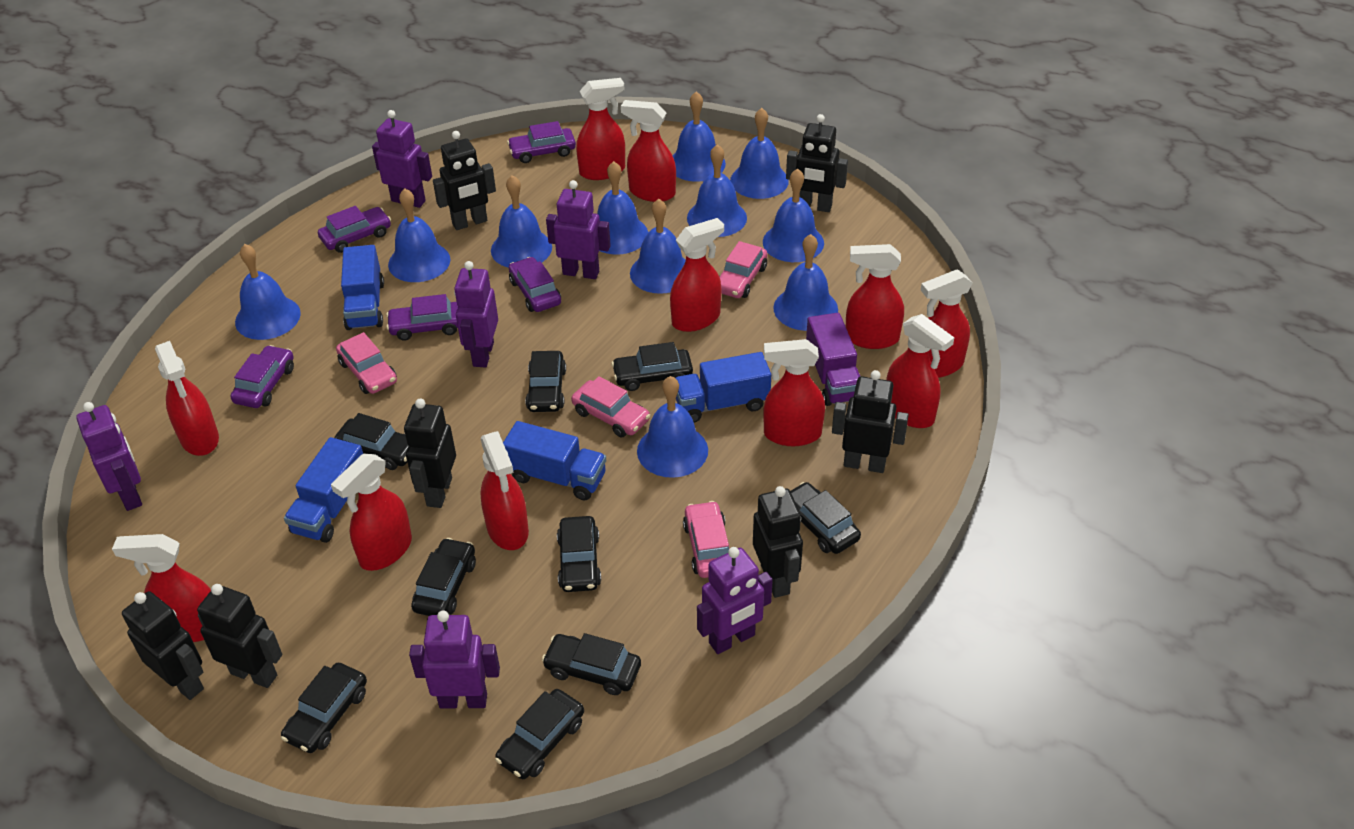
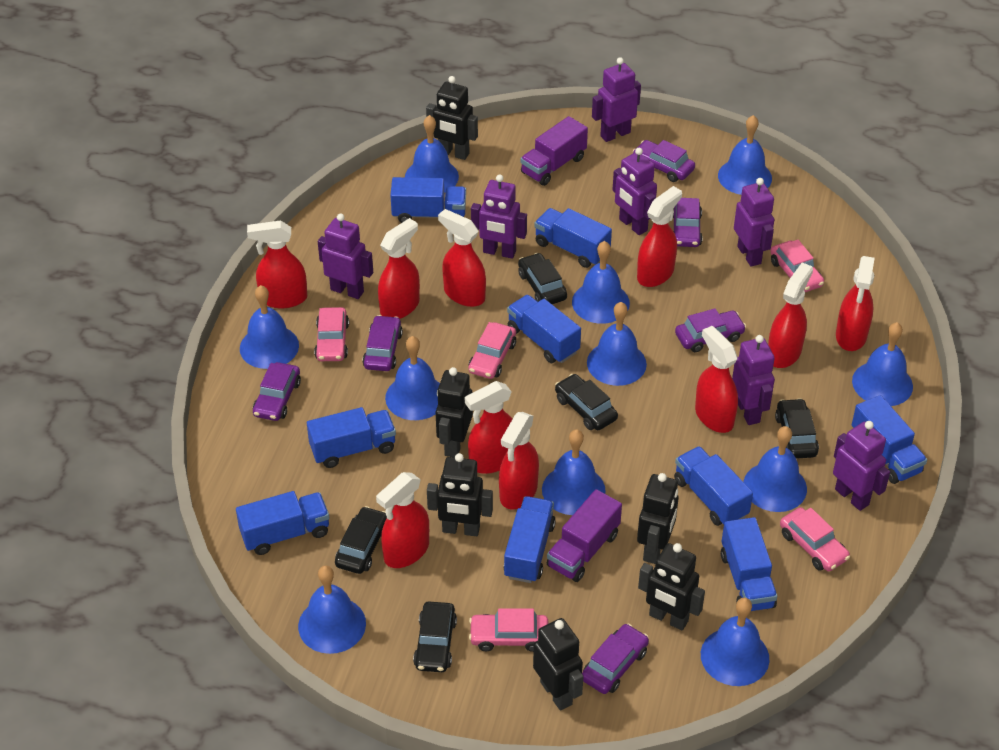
black car: [281,663,367,753] [334,413,409,470] [411,538,476,616] [495,689,584,779] [525,351,566,412] [542,633,641,695] [557,516,601,592] [611,342,693,391] [790,482,861,554] = 9 -> [335,506,387,574] [413,602,457,672] [518,253,567,304] [555,374,618,430] [775,398,819,459] = 5
black robot: [122,591,204,700] [197,584,282,688] [404,399,456,508] [433,131,496,230] [753,486,803,598] [786,114,848,212] [832,370,909,473] = 7 -> [426,76,478,160] [427,453,493,536] [436,367,473,458] [533,618,583,711] [637,473,679,564] [638,543,705,630] = 6
blue truck: [284,437,363,543] [341,245,384,330] [503,421,606,500] [675,352,771,423] = 4 -> [236,491,330,555] [307,407,396,468] [390,177,466,223] [504,496,556,583] [507,295,581,363] [534,208,612,268] [674,446,753,526] [721,517,777,611] [852,395,927,484] = 9
pink car: [336,332,397,394] [571,376,650,437] [683,501,729,578] [719,241,767,298] = 4 -> [314,307,349,361] [468,322,516,379] [469,608,548,652] [770,240,824,292] [780,507,850,571] = 5
purple car: [230,345,294,408] [318,206,391,253] [386,294,458,341] [507,121,576,163] [509,257,561,312] = 5 -> [253,362,301,421] [362,315,403,371] [582,624,649,694] [633,140,695,182] [673,198,703,247] [675,308,746,352] = 6
purple robot: [76,402,142,511] [372,110,432,208] [409,610,500,708] [454,261,498,367] [546,180,611,279] [697,547,773,654] = 6 -> [318,213,373,299] [471,174,527,259] [592,57,641,142] [613,148,657,235] [732,335,775,425] [734,178,774,267] [833,421,890,511] = 7
purple truck: [806,313,860,406] = 1 -> [520,116,588,186] [547,489,622,582] = 2
red spray bottle: [112,534,211,642] [155,341,219,456] [331,453,412,571] [480,431,529,550] [576,78,625,180] [621,100,676,202] [670,218,724,332] [763,339,825,446] [846,244,904,349] [886,314,954,428] [921,269,972,378] = 11 -> [247,220,307,308] [376,472,429,568] [378,218,420,319] [438,209,486,307] [465,381,513,474] [499,412,539,509] [637,186,682,287] [695,326,738,433] [768,263,813,368] [836,256,875,351] = 10

